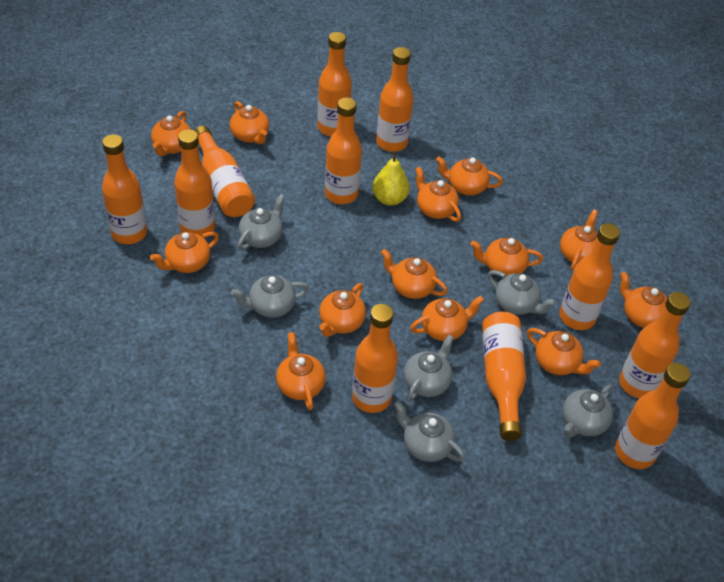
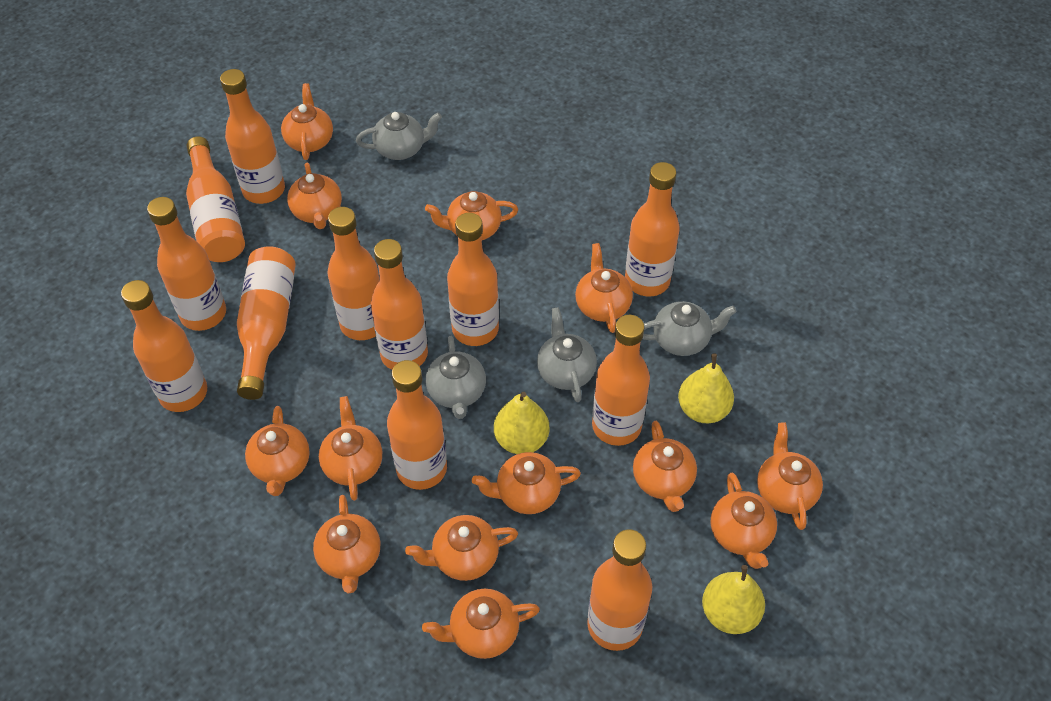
grey teapot: [231,275,309,318] [237,194,285,251] [394,401,465,462] [404,335,454,402] [488,270,556,315] [563,385,613,437] = 6 -> [356,112,442,160] [426,336,486,419] [537,307,597,402] [642,301,737,356] = 4
orange bottle: [102,134,147,244] [174,129,215,236] [194,126,255,217] [317,32,352,137] [325,98,362,204] [352,304,398,413] [376,47,414,152] [482,311,526,441] [559,223,620,330] [615,363,690,469] [619,292,691,398] = 11 -> [121,280,207,412] [147,197,226,331] [186,136,245,262] [220,69,285,204] [237,246,296,400] [327,207,380,340] [371,239,428,370] [387,360,447,490] [447,213,499,346] [587,529,652,651] [592,315,650,446] [625,162,680,296] = 12
yellow pear: [372,150,410,206] = 1 -> [494,392,550,454] [678,354,734,423] [702,565,765,634] = 3

